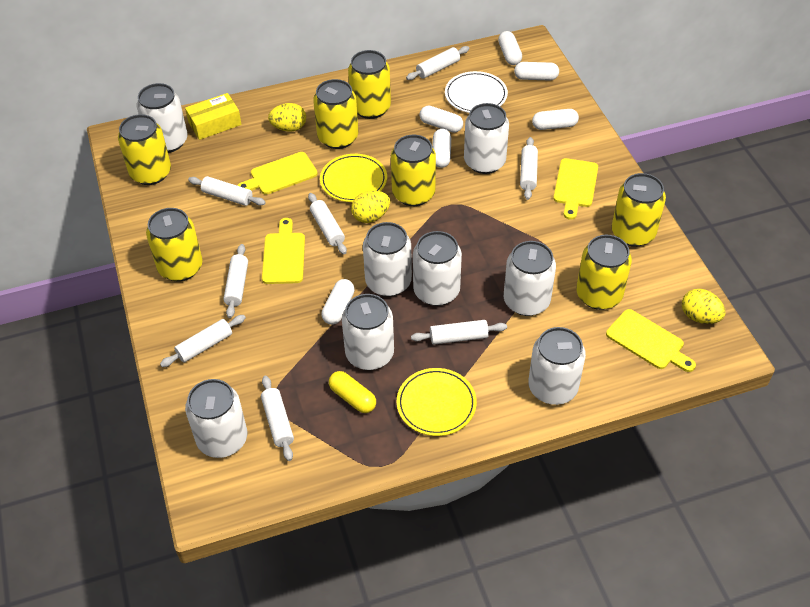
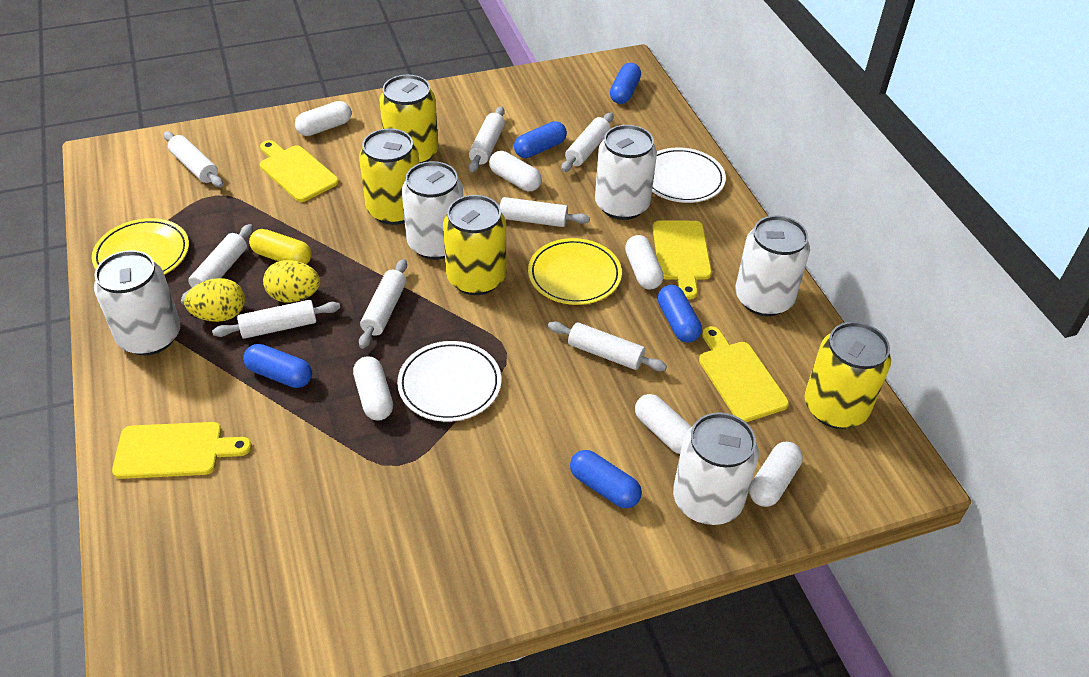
blue capsule: none = 0 -> [243,344,312,388] [514,121,567,158] [570,450,642,508] [610,63,641,104] [658,285,702,342] = 5
white can: [137,83,188,153] [185,379,247,458] [342,294,394,370] [363,222,412,297] [413,231,462,306] [464,103,509,174] [504,241,556,316] [528,327,586,405] = 8 -> [94,250,181,355] [402,161,463,260] [595,125,657,220] [673,412,759,525] [735,216,810,316] = 5
white plate: [445,71,508,113] = 1 -> [397,341,501,422] [652,147,726,203] = 2
yellow box: [185,93,242,140] = 1 -> none = 0
yellow can: [118,114,171,185] [146,208,203,281] [313,79,358,149] [348,50,391,119] [391,135,436,206] [576,235,632,310] [612,173,666,247] = 7 -> [359,128,419,225] [379,75,438,163] [443,195,506,295] [805,322,891,429] = 4
yellow egg: [268,103,306,131] [351,191,390,223] [682,289,726,324] = 3 -> [184,278,245,322] [263,260,320,303] = 2

